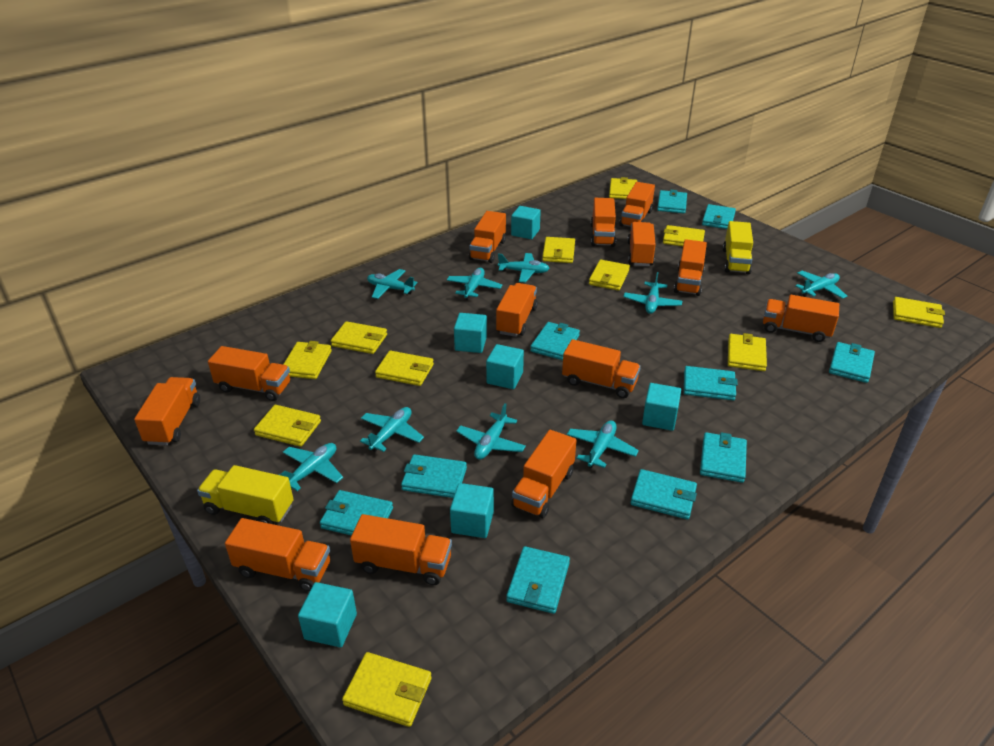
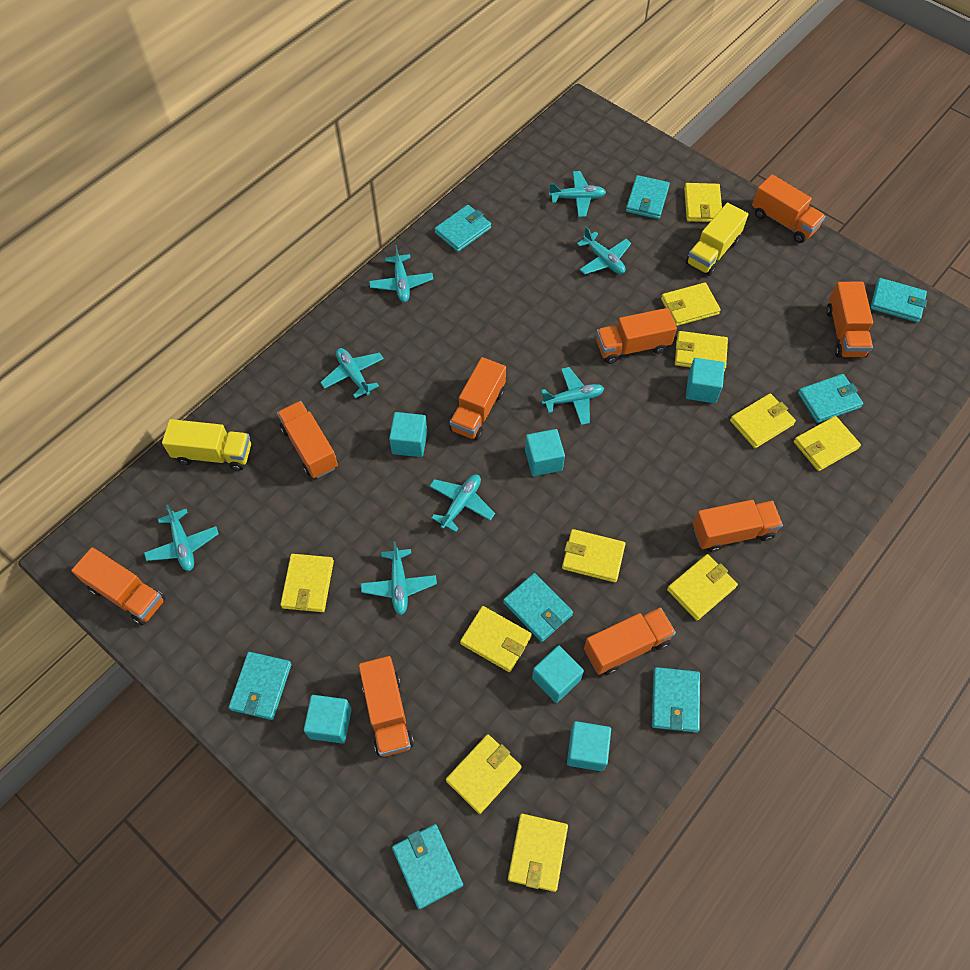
orange truck: [134,377,200,445] [208,346,290,401] [225,518,330,592] [350,514,452,585] [469,211,506,263] [496,283,538,337] [511,430,577,518] [562,339,641,398] [591,198,616,247] [619,182,655,227] [627,222,656,266] [674,239,707,296] [763,295,839,342] = 13 -> [71,547,165,625] [277,401,338,478] [359,656,414,757] [450,357,506,440] [584,607,676,675] [596,308,677,364] [693,500,783,552] [752,174,826,243] [826,282,873,357] = 9
turquoise plane: [281,443,343,491] [360,407,424,452] [367,269,418,299] [447,268,502,300] [456,403,526,460] [498,253,550,282] [567,421,639,468] [623,272,682,314] [795,271,847,299] = 9 -> [144,504,219,571] [320,348,384,398] [361,542,437,615] [369,245,433,302] [429,474,495,532] [541,367,604,425] [549,171,606,217] [577,226,631,274] = 8
turquoise wallet: [320,490,393,536] [401,454,467,498] [506,546,570,614] [530,322,580,360] [631,469,697,519] [657,190,687,213] [684,366,738,400] [700,432,747,483] [702,204,736,229] [829,342,875,383] = 10 -> [229,652,292,720] [392,824,463,909] [434,205,491,252] [503,573,573,642] [626,175,670,219] [652,667,700,733] [798,374,863,423] [870,278,927,322] = 8

